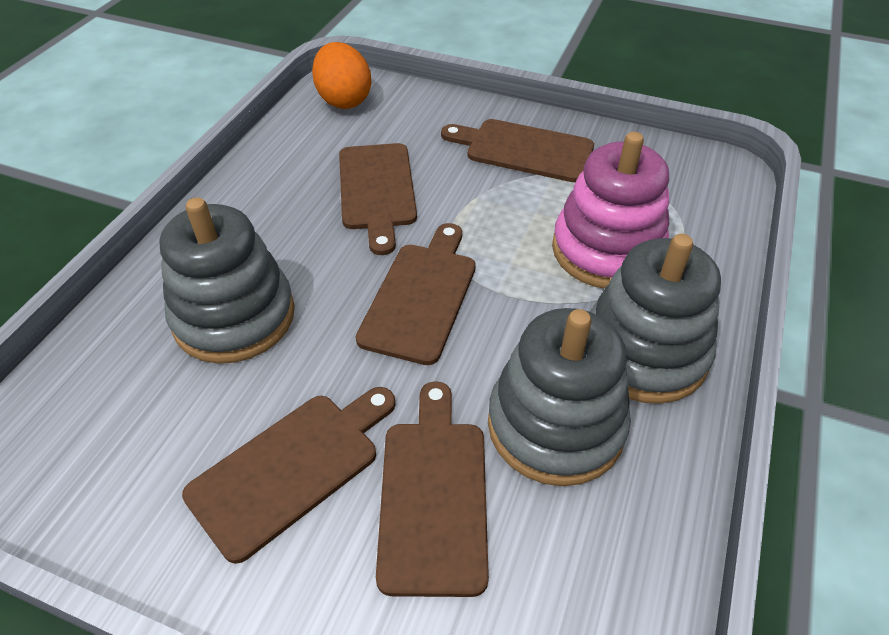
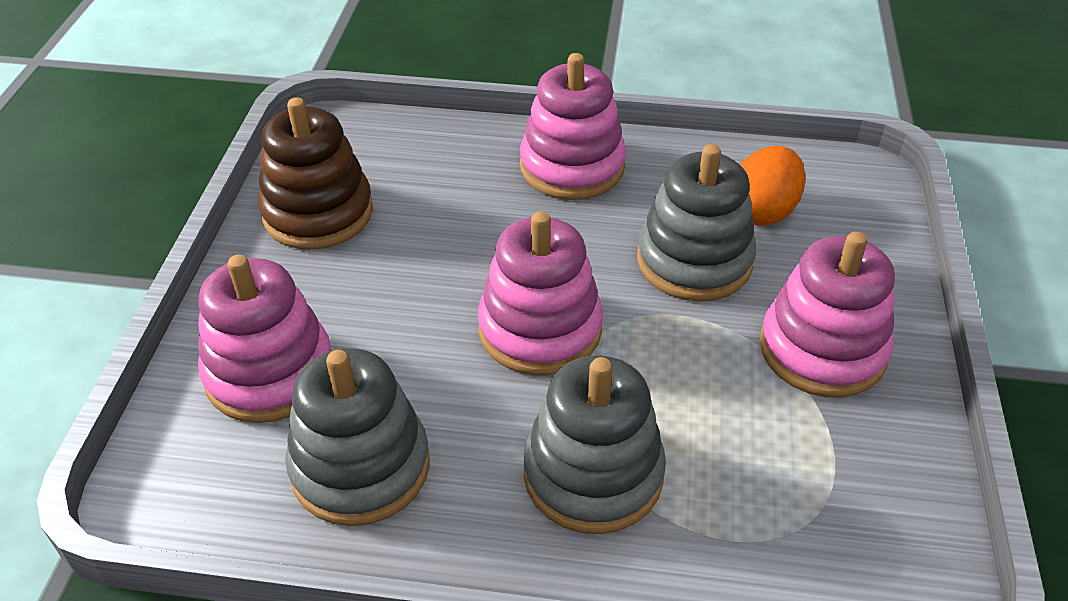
brown cutting board: [182,387,396,564] [339,143,417,255] [356,223,476,365] [376,381,489,597] [441,119,594,182] = 5 -> none = 0
brown stacking toy: none = 0 -> [258,97,373,250] = 1
pink stacking toy: [552,132,669,289] = 1 -> [198,255,331,423] [478,211,603,375] [520,53,626,200] [760,231,895,397] = 4

